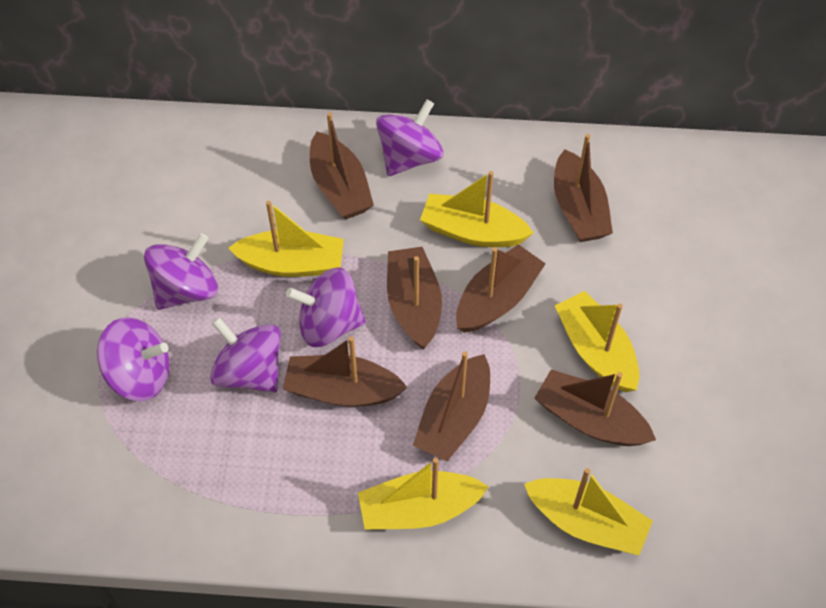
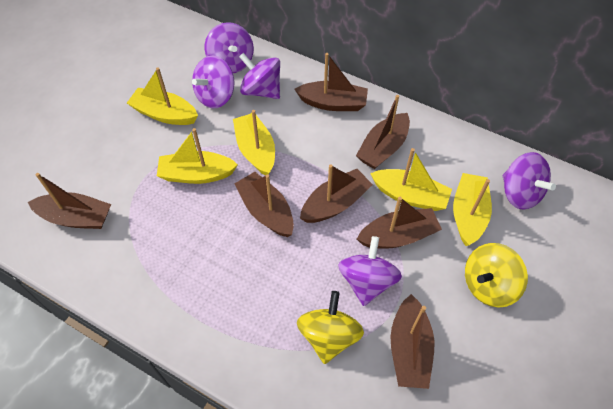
yellow spinning top: none = 0 -> [297,291,364,364] [465,243,528,308] = 2

